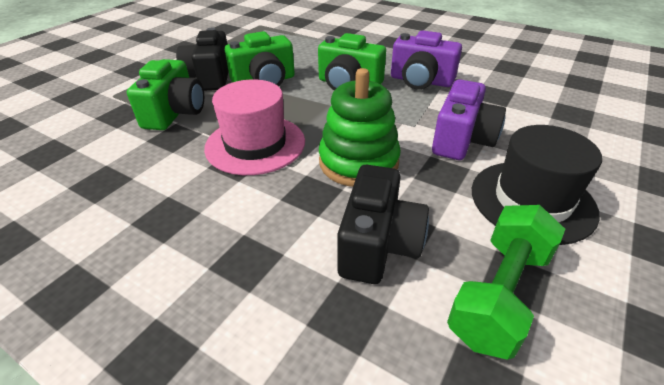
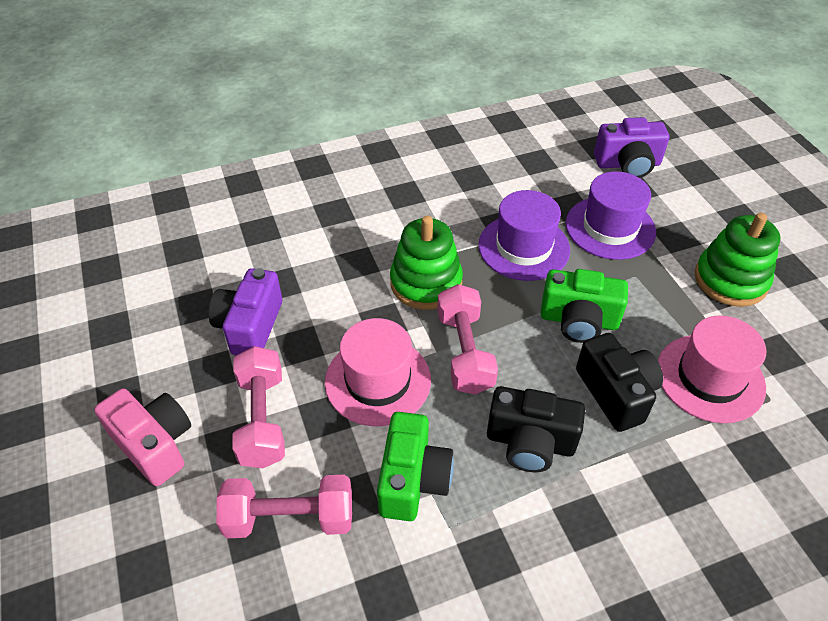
black hat: [472,125,602,245] = 1 -> none = 0
green camera: [127,59,204,130] [225,31,295,86] [318,33,386,90] = 3 -> [377,412,454,521] [541,269,628,343] = 2
green dumbbell: [447,205,565,360] = 1 -> none = 0
green stacking toy: [319,68,401,187] = 1 -> [390,216,463,310] [695,213,780,307] = 2
pink camera: none = 0 -> [94,388,191,486] = 1
pink dumbbell: none = 0 -> [216,475,352,538] [232,346,285,468] [437,284,498,394] = 3
pink hat: [204,79,305,175] = 1 -> [325,318,431,426] [658,315,766,423] = 2
purple hat: none = 0 -> [478,190,570,281] [566,171,656,260] = 2

